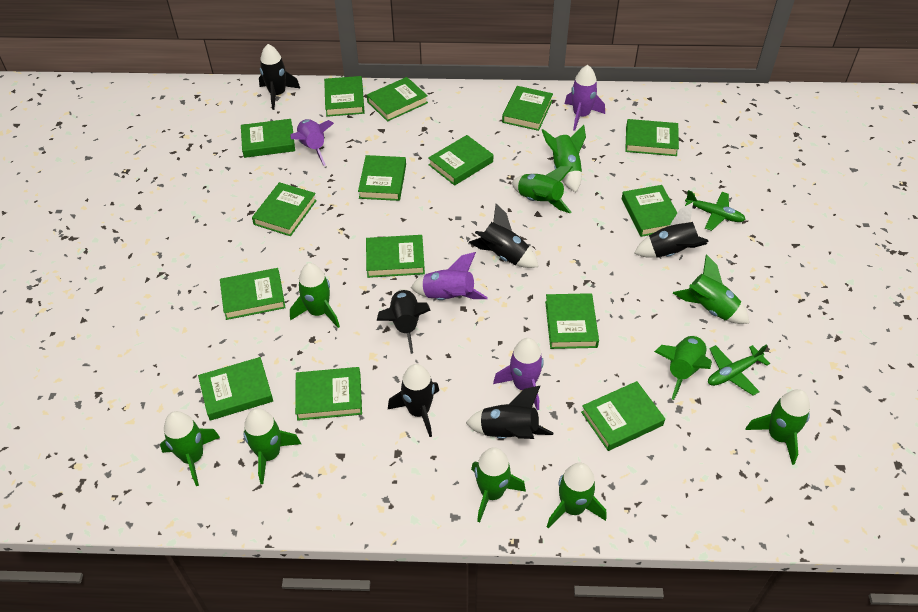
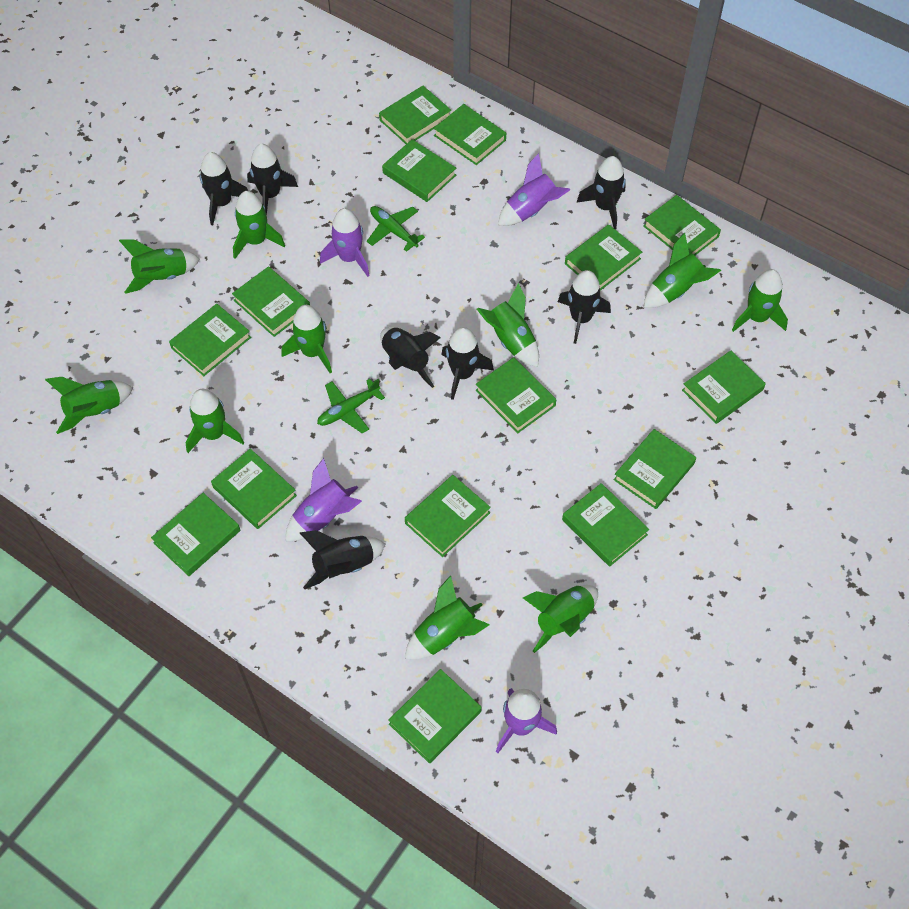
black rocket: [259,44,301,110] [377,289,431,354] [388,364,439,437] [466,385,553,439] [469,204,538,268] [634,202,709,258] = 6 -> [200,152,248,226] [247,144,298,216] [300,530,385,589] [380,327,441,388] [441,327,494,400] [558,270,611,344] [576,156,626,229] = 7

